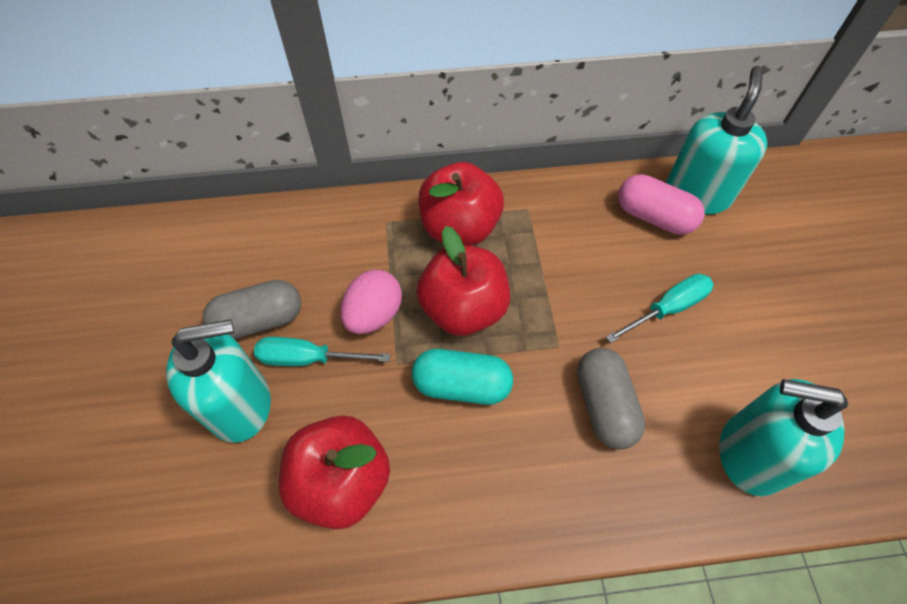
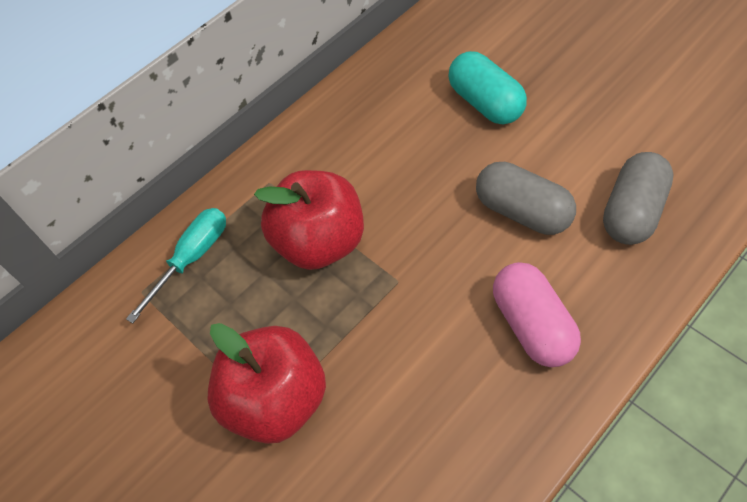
pink egg: [340,270,402,334] = 1 -> none = 0
red apple: [279,415,390,529] [416,226,510,336] [419,162,504,246] = 3 -> [208,323,326,444] [254,170,364,270] = 2
turquoise screwdriver: [254,337,390,366] [606,274,714,343] = 2 -> [126,208,226,323] = 1
turquoise soap dispenser: [166,319,271,443] [666,66,767,214] [719,379,849,496] = 3 -> none = 0

